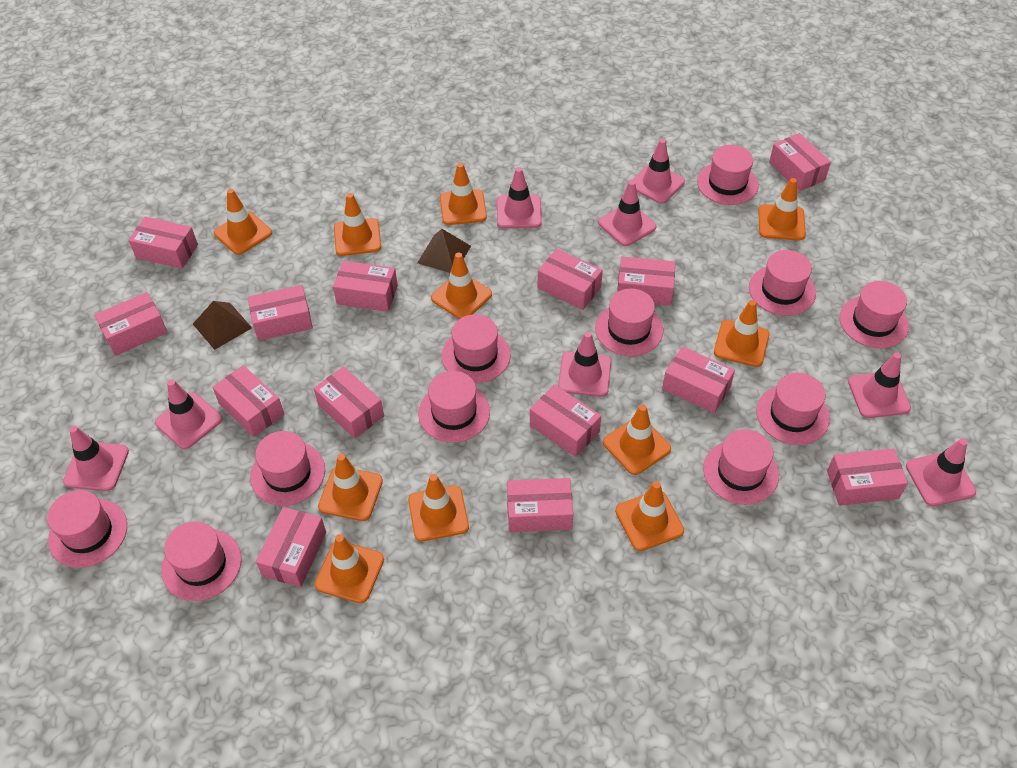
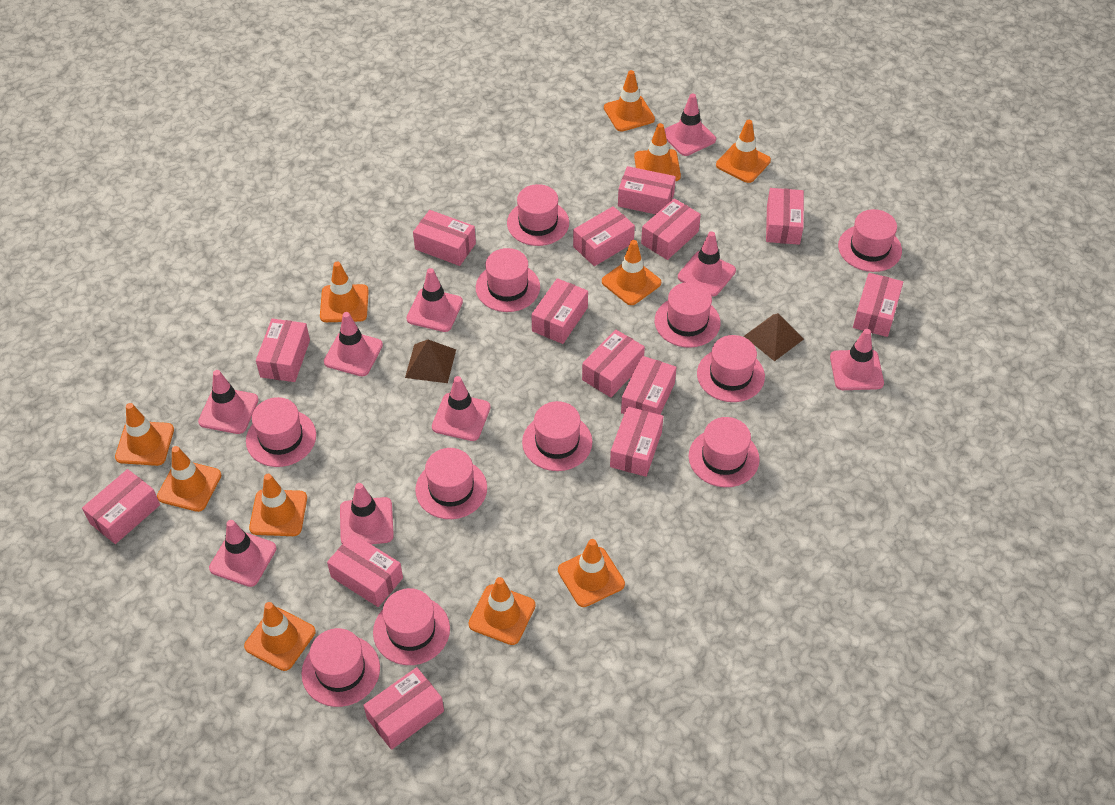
pink traffic cone: [63,426,129,491] [155,379,223,449] [497,167,542,229] [558,332,612,397] [598,180,657,246] [632,139,685,204] [848,352,911,418] [906,438,976,506] = 8 -> [198,370,259,434] [209,520,276,587] [324,312,383,377] [340,483,394,544] [406,268,463,332] [432,376,491,441] [664,93,716,156] [678,231,736,296] [830,329,884,390] = 9

